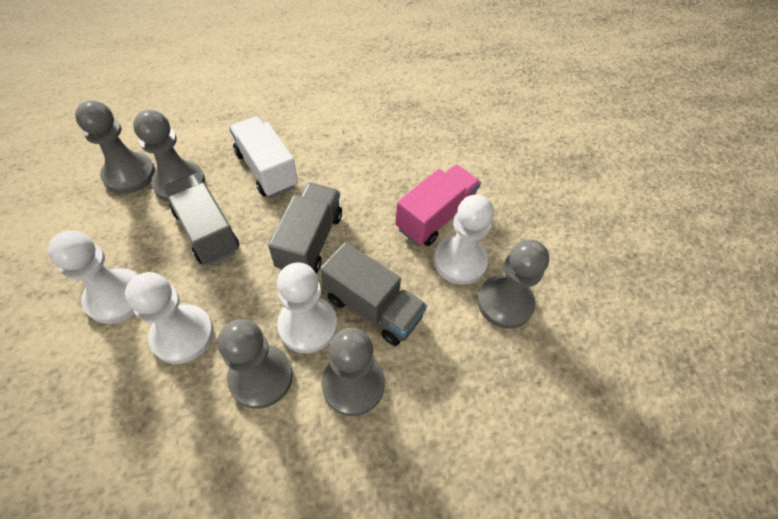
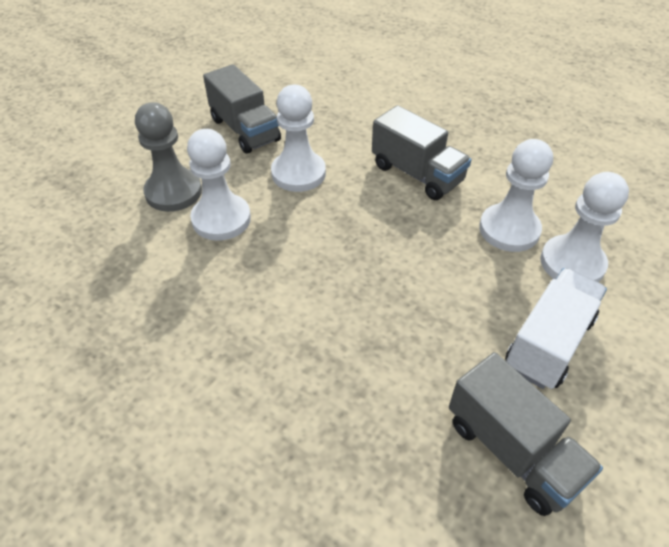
grey pawn: [75,100,155,194] [133,110,205,202] [218,319,293,409] [322,328,385,416] [477,240,549,329] = 5 -> [135,102,202,212] = 1
pink truck: [395,165,481,246] = 1 -> none = 0

